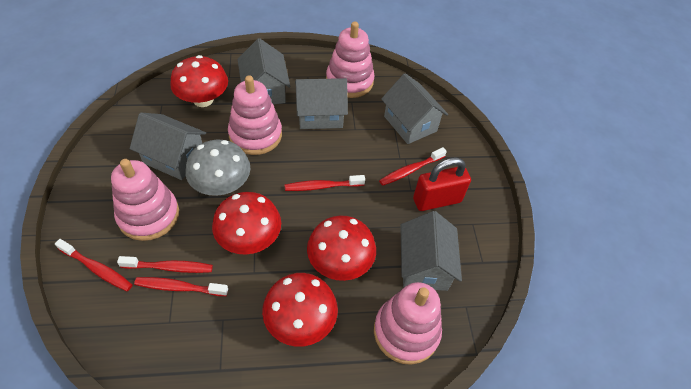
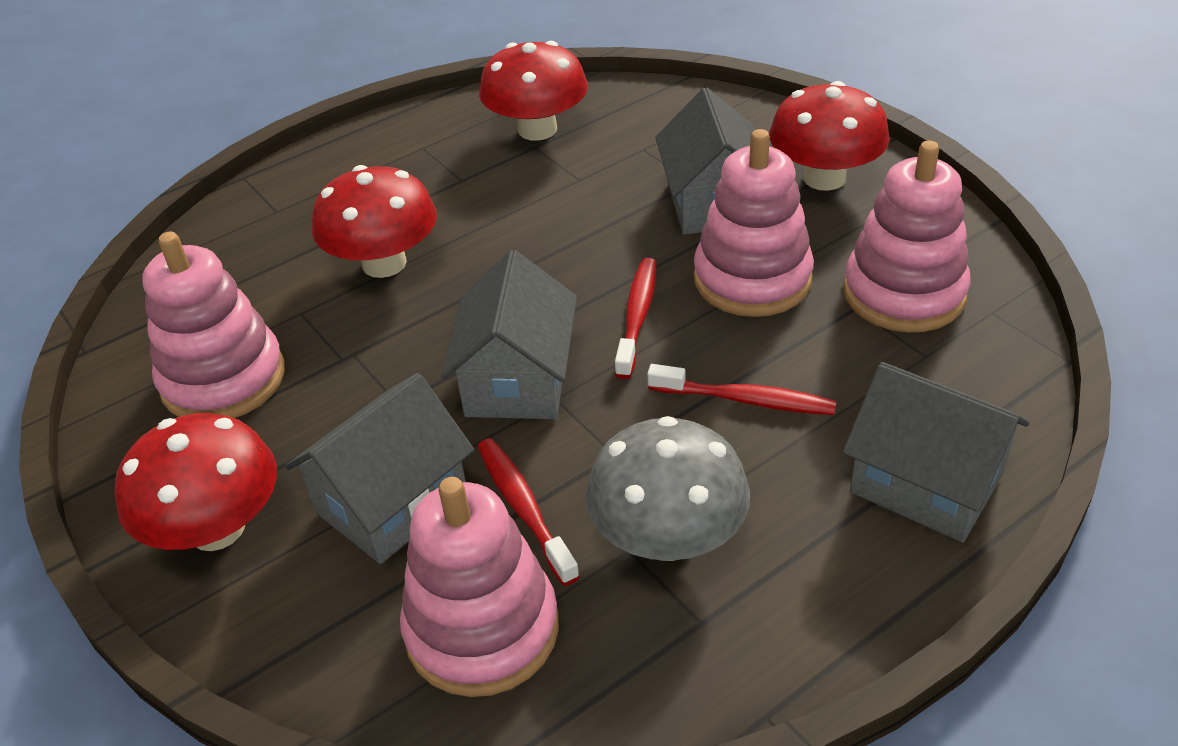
grey house: [130,112,206,180] [237,38,290,104] [295,78,348,129] [381,73,448,144] [400,211,462,291] = 5 -> [285,373,474,564] [441,250,577,419] [655,88,755,235] [843,362,1030,542] = 4
red padlock: [413,157,471,211] = 1 -> none = 0
red toothbrush: [55,239,133,291] [117,256,213,273] [134,277,228,296] [285,175,365,191] [379,147,447,186] = 5 -> [477,438,580,586] [615,258,656,379] [647,364,836,415] = 3

